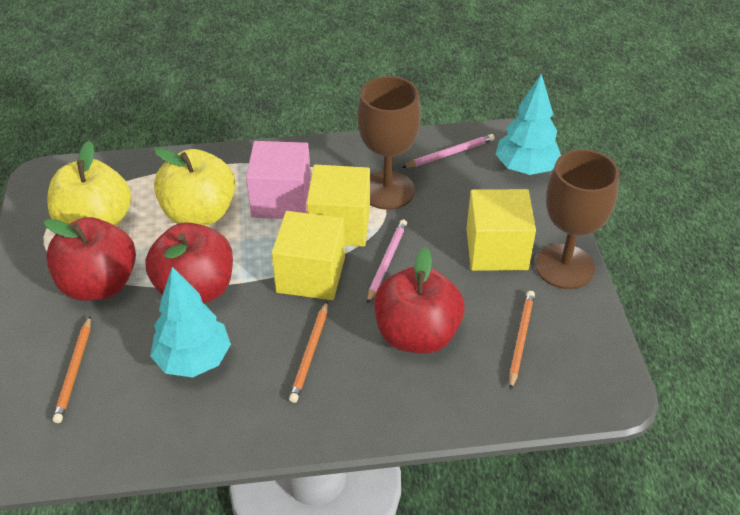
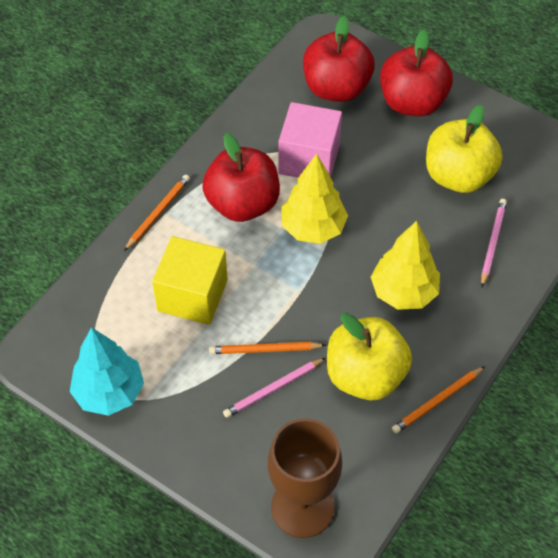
brown goblet: [357,76,421,210] [535,149,619,289] = 2 -> [268,418,342,538] = 1
turquoise tree: [150,267,231,377] [496,73,561,175] = 2 -> [70,327,144,416] = 1
yellow cube: [271,211,345,300] [306,164,370,247] [466,189,536,271] = 3 -> [152,236,228,325] = 1
yellow tree: none = 0 -> [282,154,348,244] [371,221,440,310] = 2

